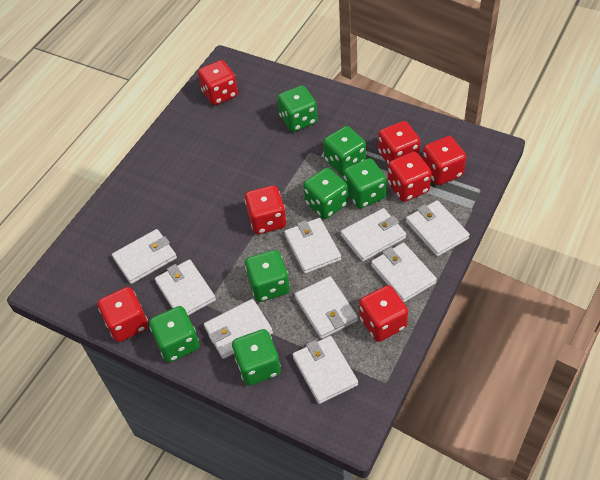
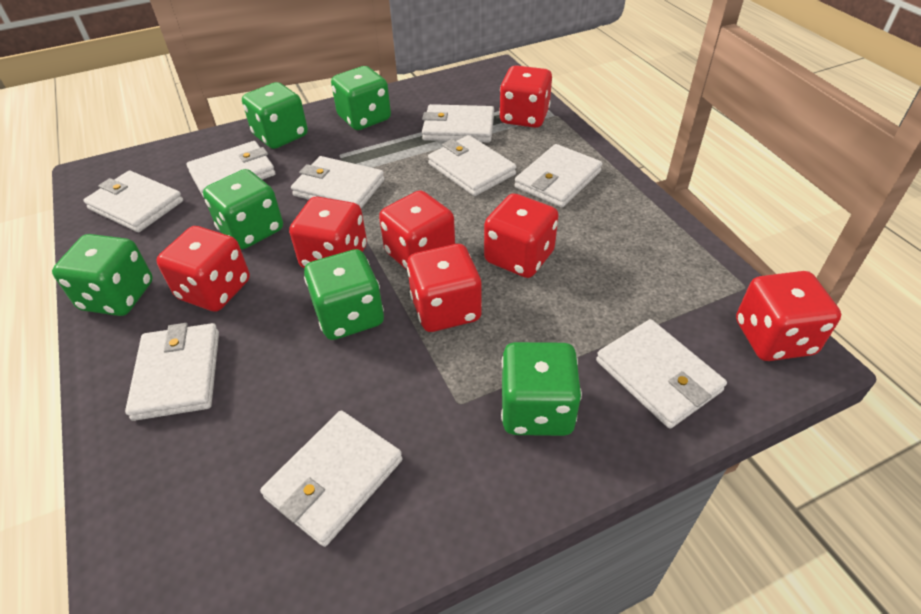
green dice: [149,306,200,362] [232,329,281,386] [245,250,290,302] [277,85,318,132] [303,168,348,219] [323,126,366,175] [343,158,387,209] = 7 -> [52,234,153,316] [203,169,283,249] [242,82,308,149] [304,249,384,340] [331,66,391,130] [501,342,582,436] = 6

